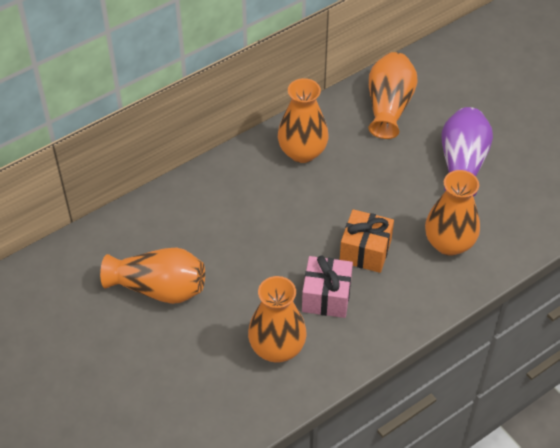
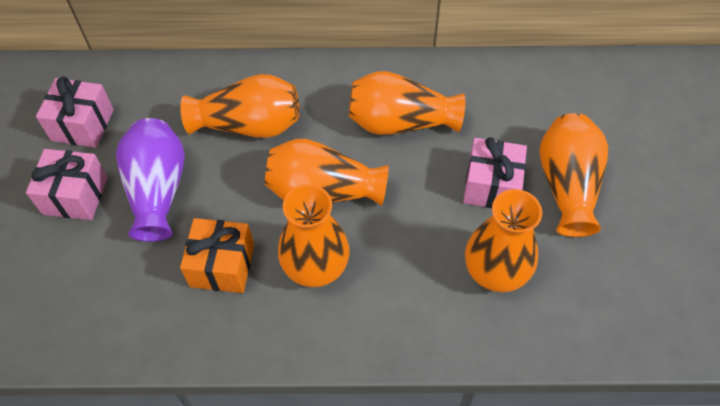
orange vase: [100,247,205,304] [248,276,307,363] [278,78,329,163] [368,52,417,139] [425,170,480,256] = 5 -> [180,74,300,138] [265,139,389,206] [278,184,350,287] [348,71,465,135] [465,189,542,292] [539,113,608,237] = 6
pink gift: [302,256,353,318] = 1 -> [26,149,108,220] [36,77,114,148] [463,137,527,208] = 3

